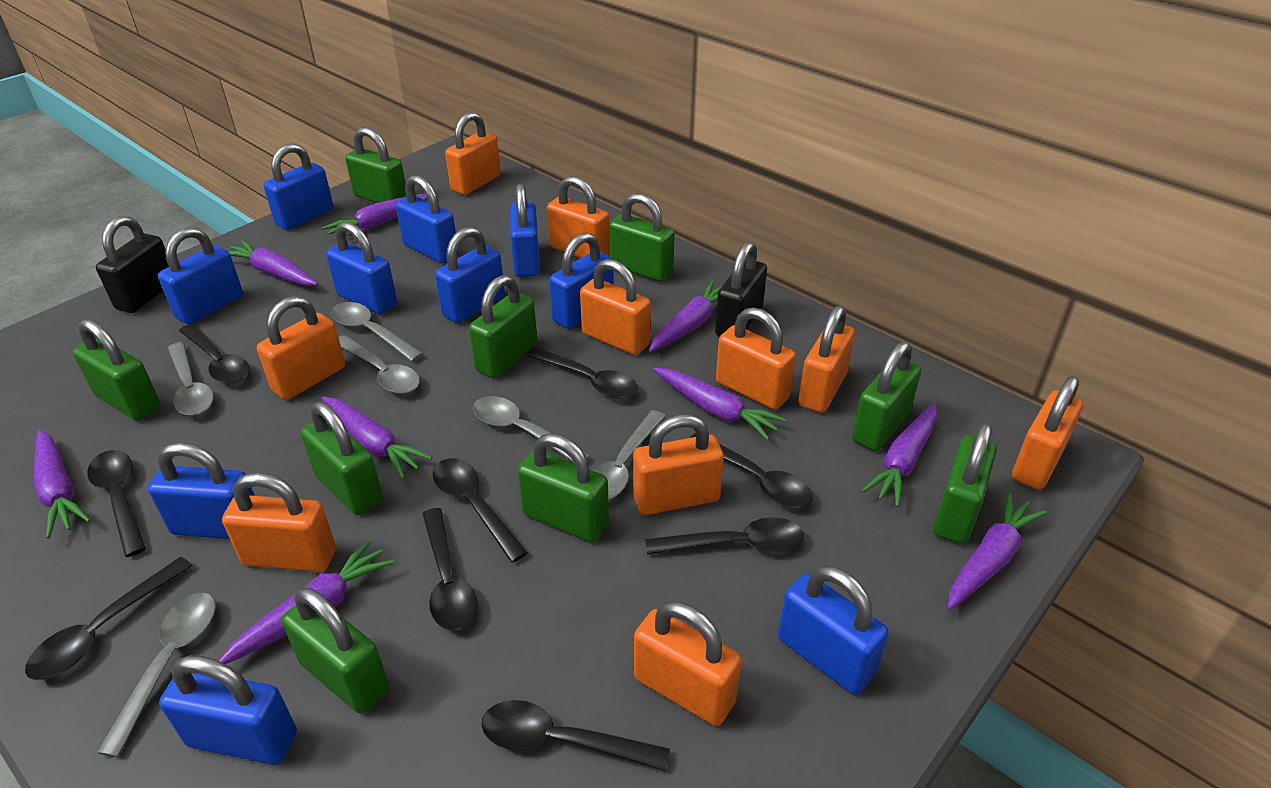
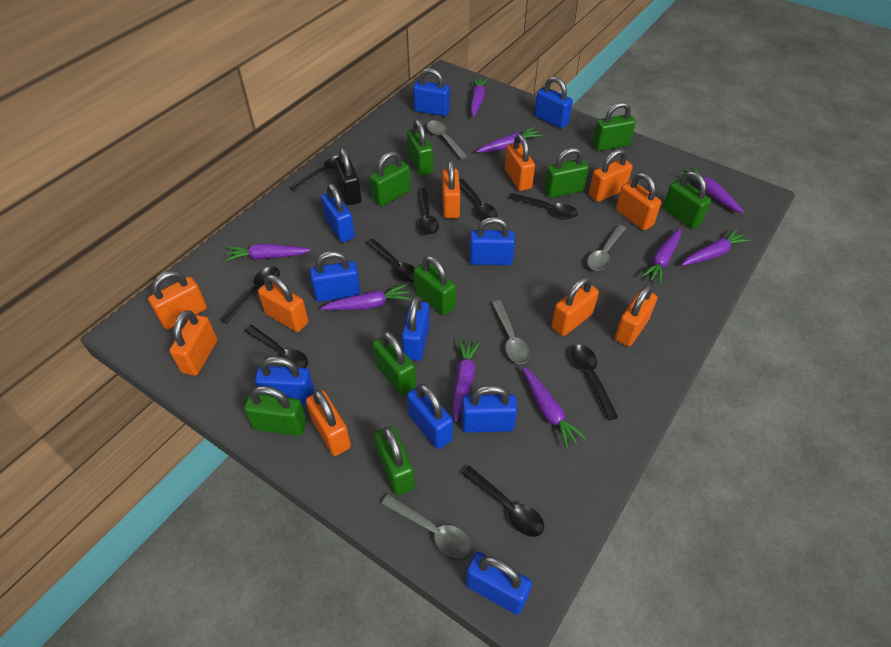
black padlock: [96,216,169,313] [715,241,767,337] = 2 -> [334,148,361,205] = 1
grey spoon: [97,593,216,757] [168,342,214,416] [331,302,423,362] [338,335,420,394] [473,396,590,462] [592,410,666,500] = 6 -> [381,494,471,557] [427,121,468,160] [492,300,530,364] [587,225,626,271] = 4

